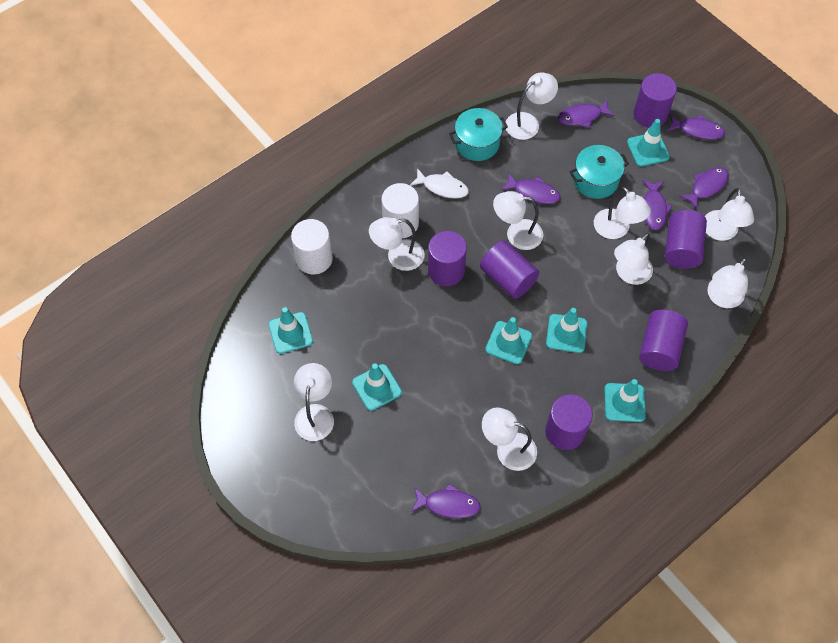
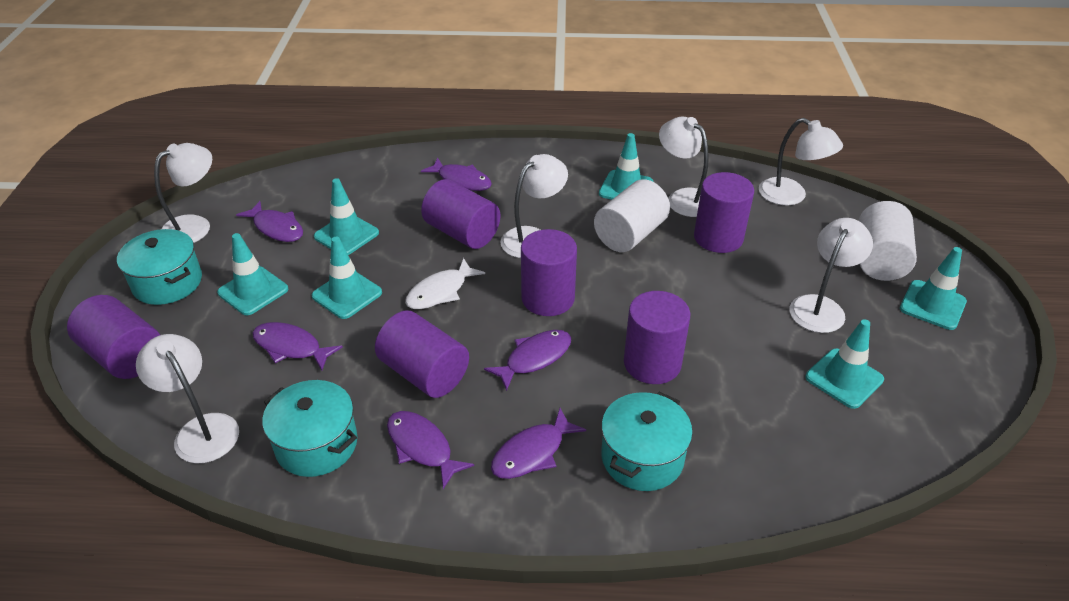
turquoise pot: [449,108,508,161] [569,145,629,199] = 2 -> [117,229,202,305] [262,380,358,477] [601,392,693,491] = 3
white lamp: [294,363,334,441] [369,217,425,271] [482,407,537,471] [493,191,543,250] [506,73,558,140] [594,187,651,239] [614,233,653,285] [705,188,754,241] [707,258,748,308] = 9 -> [136,334,239,463] [154,143,212,243] [500,154,568,258] [659,117,709,217] [759,118,843,205] [790,218,873,333] = 6

